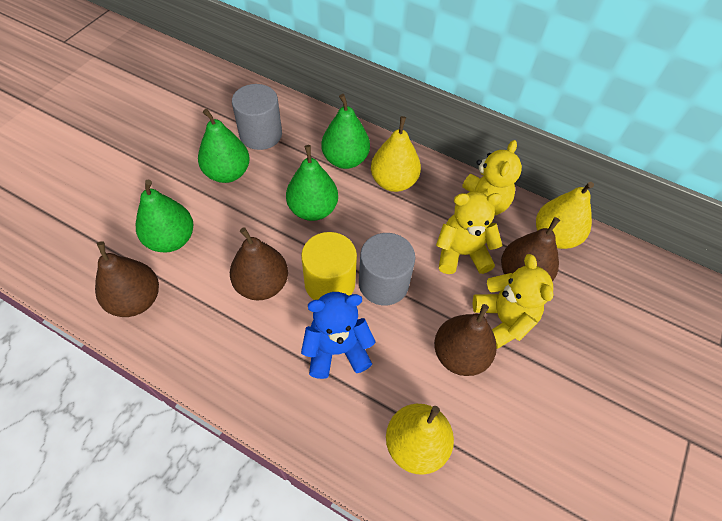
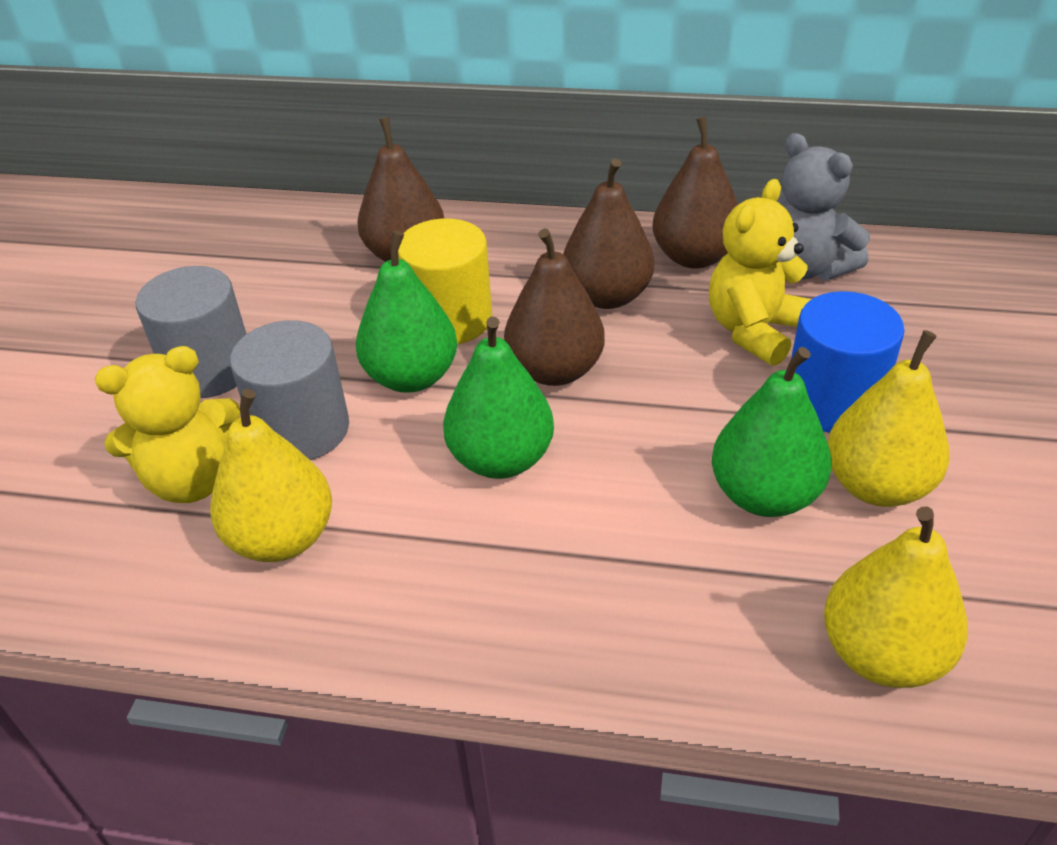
blue cylinder: none = 0 -> [791,291,905,433] = 1
blue teddy bear: [301,292,376,379] = 1 -> none = 0
green pear: [136,179,193,253] [198,109,250,183] [286,145,338,221] [321,94,370,169] = 4 -> [356,231,457,393] [443,317,554,479] [712,347,831,517] = 3
grey teddy bear: none = 0 -> [777,133,870,280] = 1
yellow teddy bear: [436,192,502,274] [462,140,522,215] [473,254,554,349] = 3 -> [95,346,240,503] [709,179,812,366] = 2

